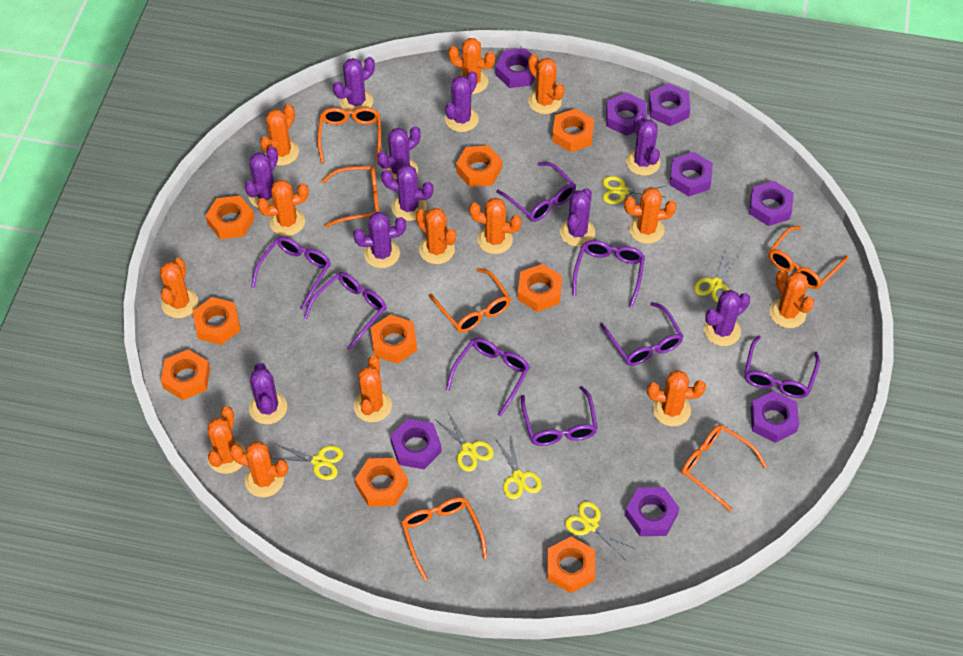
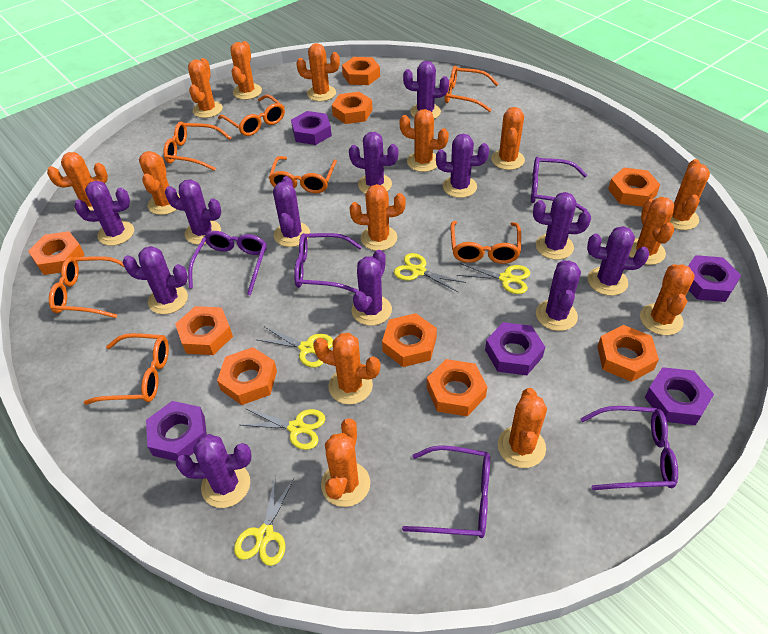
orange cactus: [160,258,198,318] [208,406,246,474] [230,441,288,497] [257,180,309,236] [260,104,299,166] [354,355,392,422] [416,208,456,264] [448,38,495,94] [469,198,522,254] [528,54,565,114] [624,187,677,244] [647,370,706,426] [769,269,814,328] = 13 -> [47,152,108,212] [139,151,180,215] [188,58,223,118] [230,41,262,100] [296,43,340,102] [313,333,380,405] [321,418,370,507] [350,184,406,251] [399,109,449,172] [491,107,525,170] [498,388,547,468] [629,197,674,265] [640,264,695,335] [670,159,710,230] = 14
orange glasses: [317,107,381,163] [321,166,379,227] [401,497,487,581] [429,268,511,332] [681,425,767,511] [769,226,848,289] = 6 -> [49,256,125,318] [84,333,169,405] [163,122,231,171] [218,95,285,136] [269,156,337,193] [445,66,499,112] [450,221,521,264] = 7
purple cactus: [245,146,278,208] [249,363,287,424] [333,57,375,111] [353,212,406,268] [377,126,421,180] [381,165,433,221] [445,71,479,132] [560,188,595,247] [626,112,660,176] [704,290,750,346] = 10 -> [74,181,134,246] [122,246,188,314] [165,179,221,245] [176,434,252,508] [273,176,310,247] [349,132,399,194] [352,250,392,326] [403,61,449,119] [436,134,489,198] [533,192,591,260] [536,260,581,331] [587,226,649,296] = 12
purple glasses: [251,237,331,310] [304,272,387,350] [446,338,530,417] [496,162,576,222] [521,386,598,446] [572,240,645,308] [600,302,684,366] [744,335,820,398] = 8 -> [188,231,267,296] [294,233,362,293] [402,445,490,538] [531,157,587,212] [580,406,678,490] = 5
purple nut: [390,419,442,469] [495,48,535,88] [606,92,647,136] [625,487,679,536] [649,83,690,126] [669,152,713,196] [749,181,794,226] [750,391,799,443] = 8 -> [146,401,207,461] [291,111,332,145] [485,322,545,375] [645,367,714,425] [688,255,741,302] = 5
yellow scissors: [273,444,344,480] [436,410,494,472] [495,433,542,499] [565,501,635,559] [603,176,666,204] [694,251,739,303] = 6 -> [234,477,294,566] [242,408,325,450] [258,327,333,367] [394,253,466,293] [457,263,530,294] = 5

